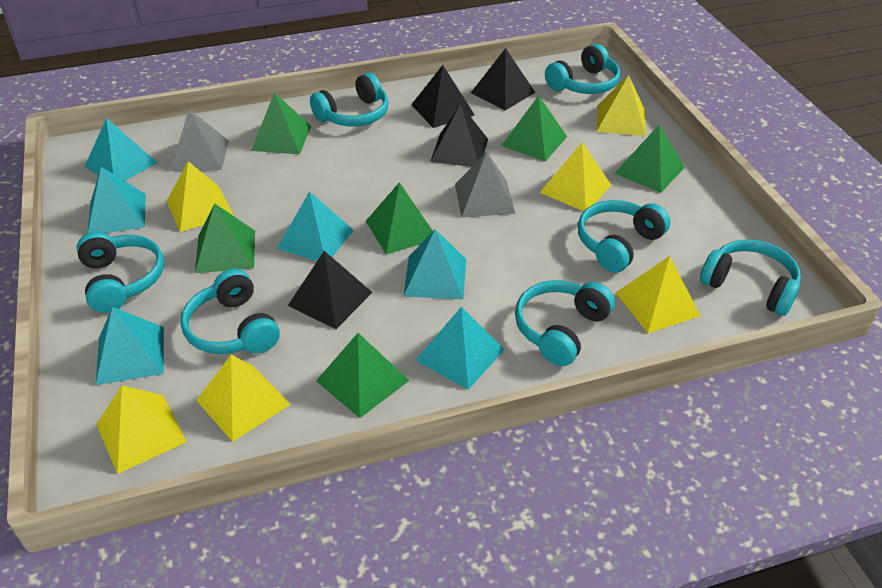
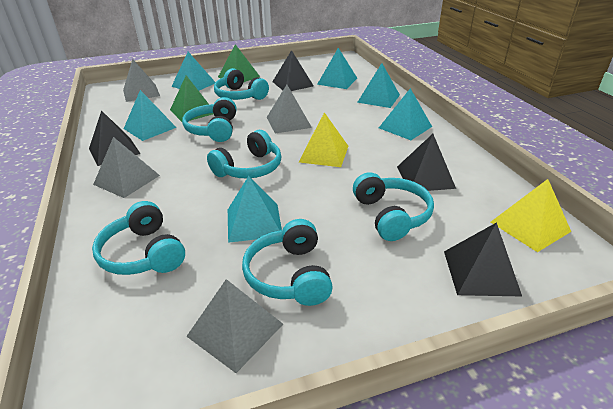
green pyramid: [195,203,255,273] [251,92,311,154] [316,333,409,418] [366,182,433,254] [501,95,567,161] [614,124,685,193] = 6 -> [170,75,214,122] [218,44,260,82] = 2
grey pyramid: [170,109,229,171] [455,152,515,217] = 2 -> [93,137,160,198] [123,59,160,102] [186,279,283,373] [267,85,312,133] = 4
turquoise headphones: [76,231,164,313] [180,269,280,354] [310,73,389,126] [515,280,615,366] [545,44,620,94] [578,200,670,273] [700,239,801,316] = 7 -> [92,201,185,275] [182,97,236,142] [207,130,281,178] [214,68,269,100] [242,219,333,306] [353,172,434,241] = 6
yellow pyramid: [96,386,187,474] [167,161,234,232] [196,355,291,442] [539,142,612,211] [596,75,646,136] [616,256,700,333] = 6 -> [299,112,348,167] [491,179,571,252] = 2

